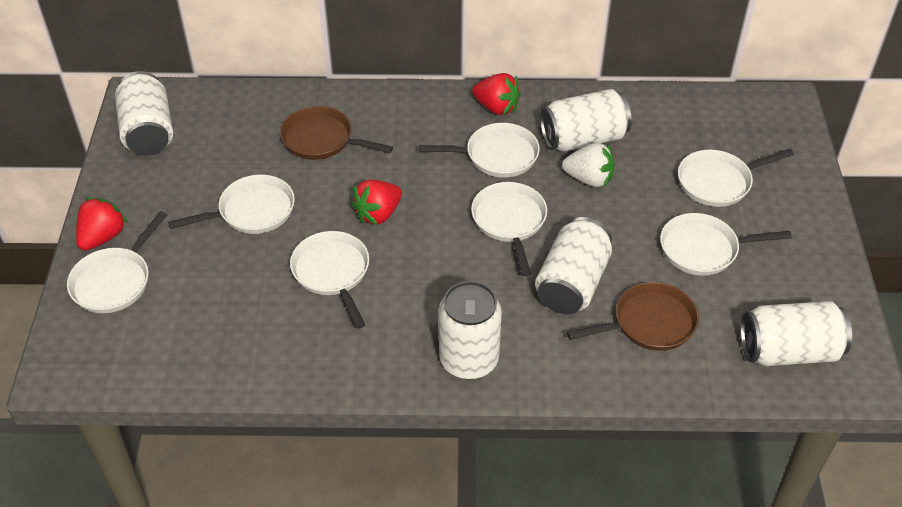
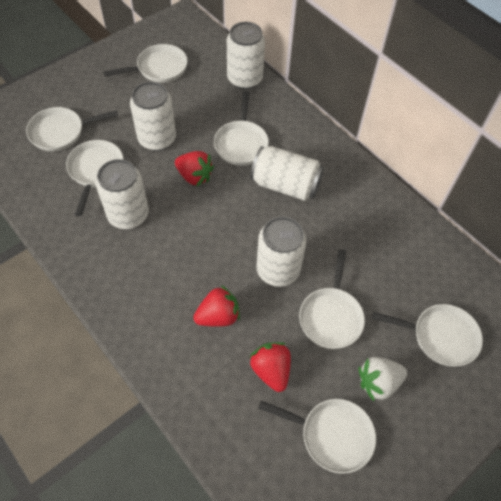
brown pan: [280,106,393,160] [567,282,699,351] = 2 -> none = 0

